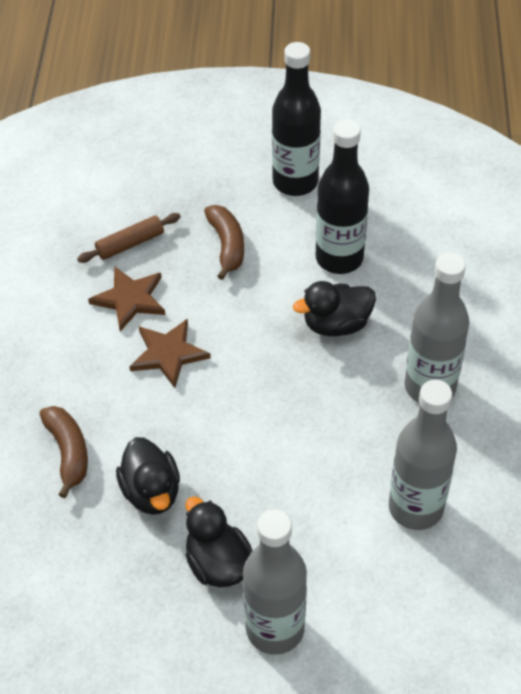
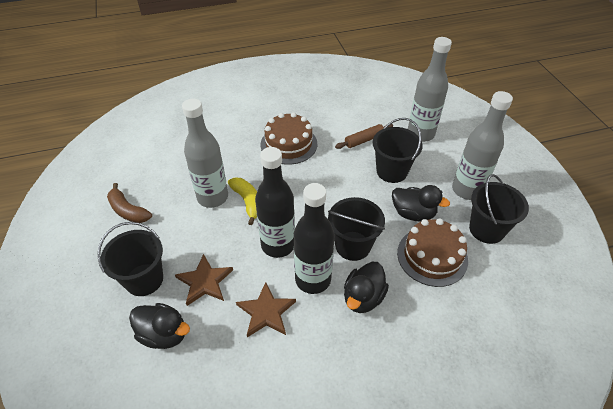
black bucket: none = 0 -> [97,222,163,296] [328,197,385,261] [373,118,423,183] [469,174,529,244] = 4
brown banana: [40,406,88,498] [204,205,244,280] = 2 -> [107,183,152,223] = 1
brown cake: none = 0 -> [260,112,317,165] [397,218,468,287] = 2
yellow banana: none = 0 -> [228,177,257,225] = 1

